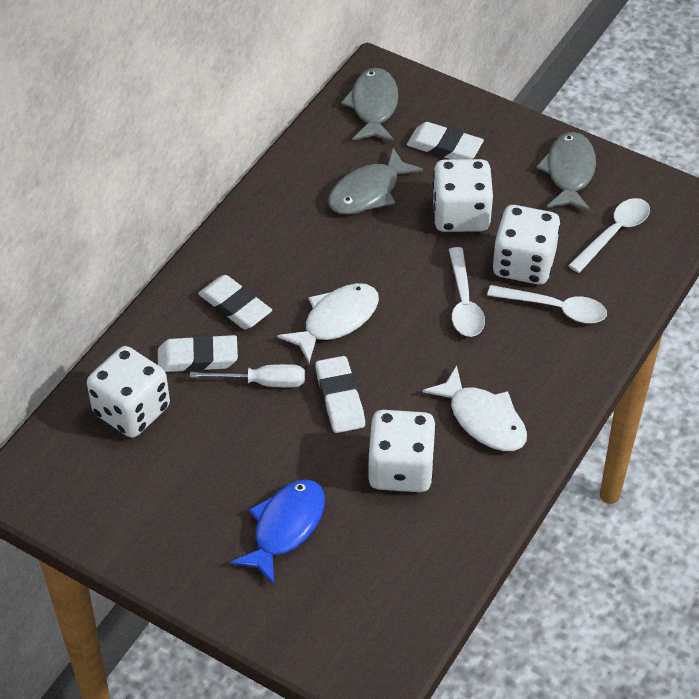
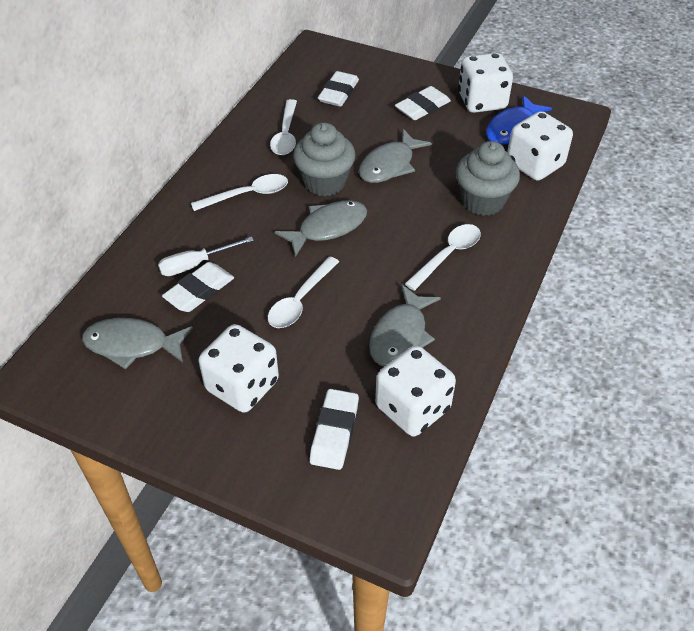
grey cupcake: none = 0 -> [293,122,356,196] [456,141,520,216] = 2
grey fish: [328,148,423,215] [341,68,399,142] [536,132,596,211] = 3 -> [82,318,193,370] [275,200,367,257] [359,129,432,183] [369,285,441,366] = 4
white fish: [277,283,379,363] [423,365,527,451] = 2 -> none = 0
white spoon: [449,247,485,337] [487,285,607,323] [568,198,650,273] = 3 -> [191,174,288,211] [268,256,339,328] [270,99,297,155] [405,224,481,291] = 4

